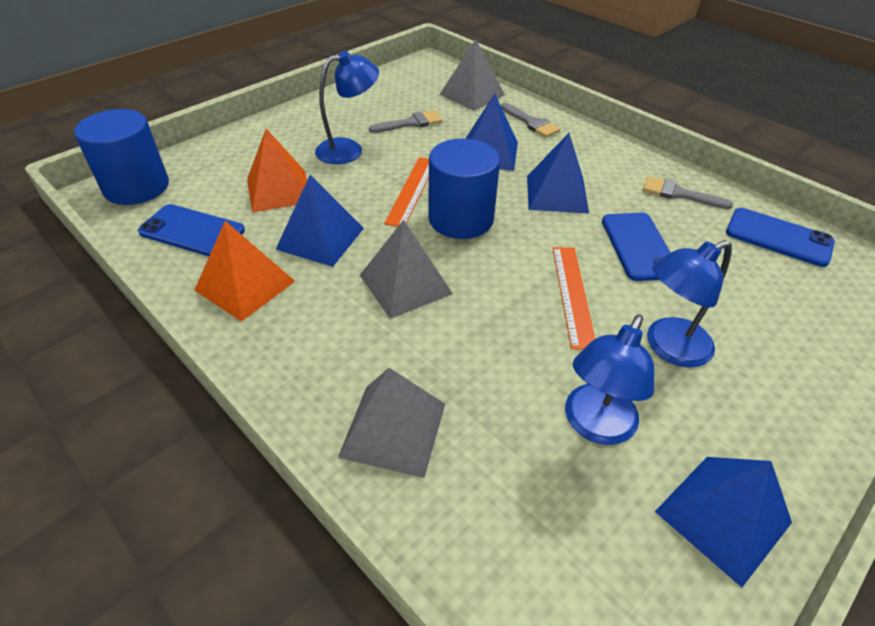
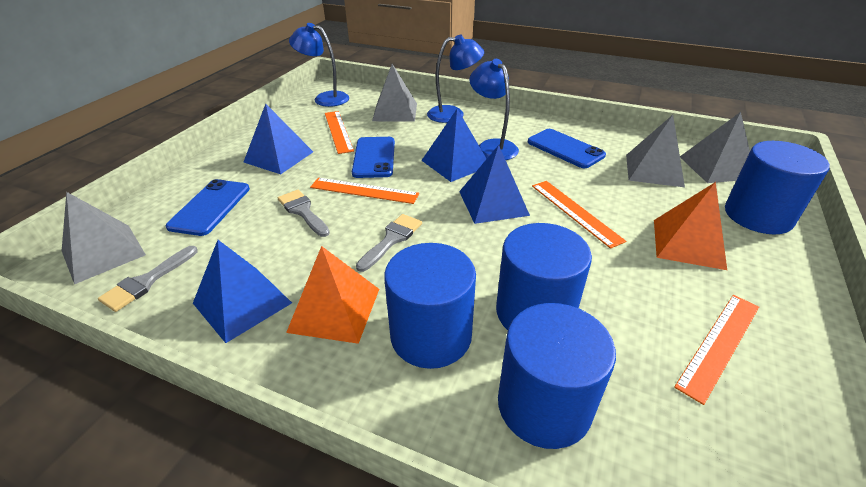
blue cylinder: [74,109,169,205] [428,139,500,239] = 2 -> [384,243,476,369] [496,223,592,330] [498,303,616,449] [725,141,830,235] = 4
grey pyramid: [338,368,445,478] [360,220,453,319] [439,39,505,111] = 3 -> [62,192,146,284] [372,64,417,122] [626,115,685,187] [680,112,750,183] = 4
orange ruler: [384,157,429,227] [553,247,595,350] = 2 -> [310,178,419,204] [325,111,354,154] [532,181,626,249] [674,295,759,405] = 4

